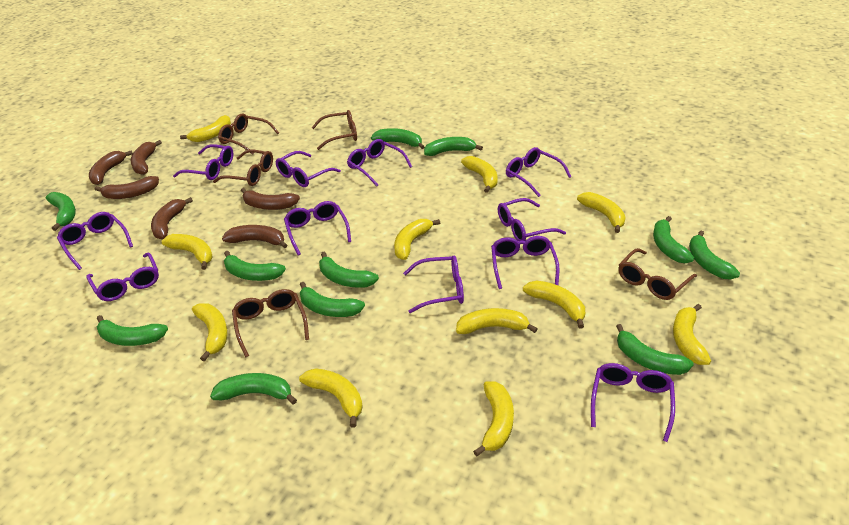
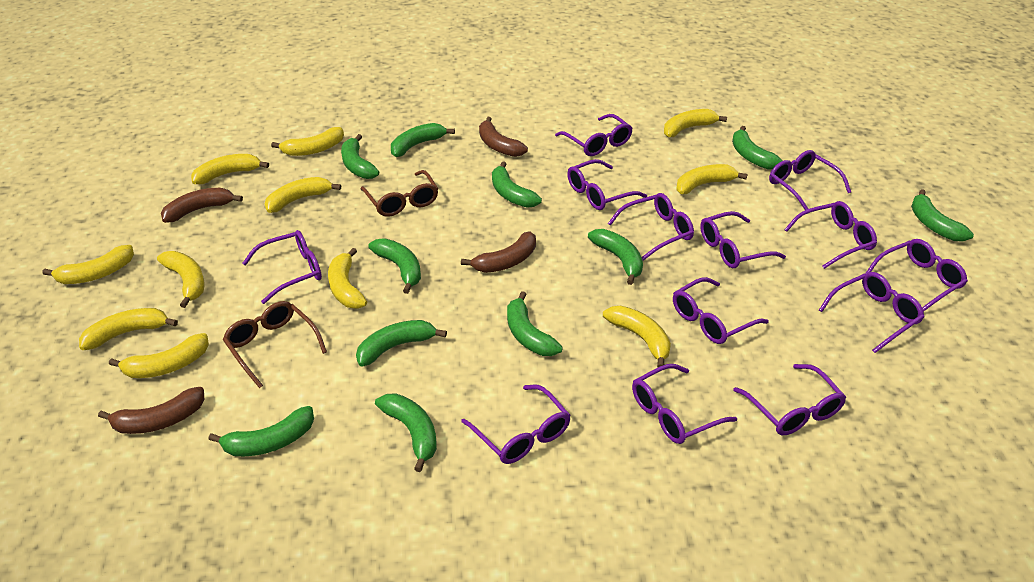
brown banana: [89,151,133,185] [94,176,159,199] [131,140,162,175] [151,197,193,239] [222,225,287,248] [241,188,300,210] = 6 -> [98,387,204,434] [161,188,243,223] [461,231,536,273] [479,117,528,157] = 4
brown glasses: [213,149,273,186] [218,114,279,155] [232,289,309,358] [312,110,357,150] [618,248,697,300] = 5 -> [223,301,327,388] [361,170,438,217] = 2
purple glasses: [57,212,133,270] [86,252,159,301] [173,144,233,180] [276,151,341,187] [284,201,351,256] [347,139,412,186] [403,256,464,313] [491,236,560,289] [498,198,566,242] [506,147,571,197] [591,363,675,442] = 11 -> [242,230,322,304] [461,384,571,464] [555,114,633,156] [567,159,647,210] [608,193,694,261] [632,364,737,444] [673,277,769,344] [700,211,786,268] [733,364,846,435] [769,150,851,210] [784,201,877,269] [819,272,924,353] [865,239,968,312] = 13

